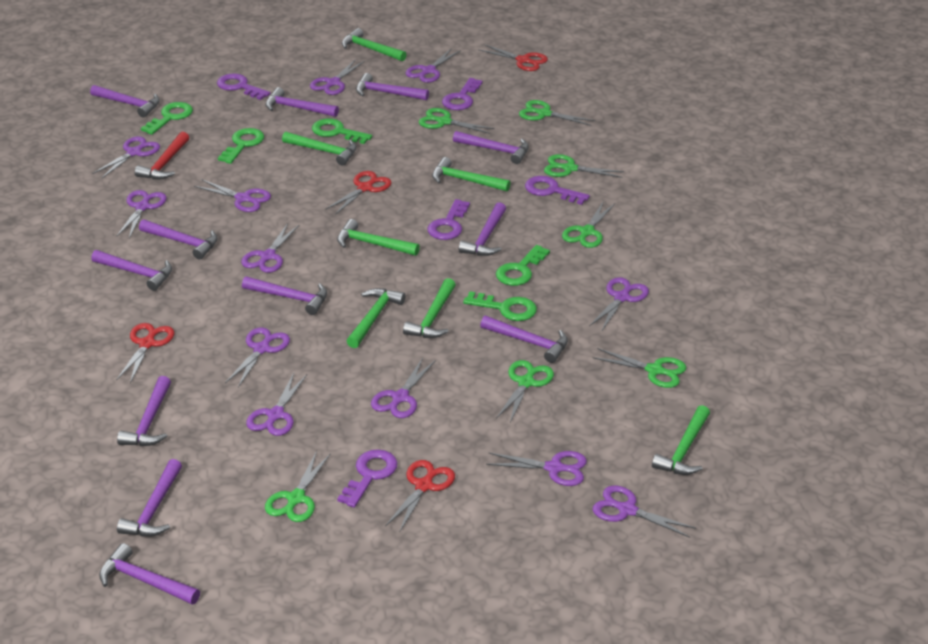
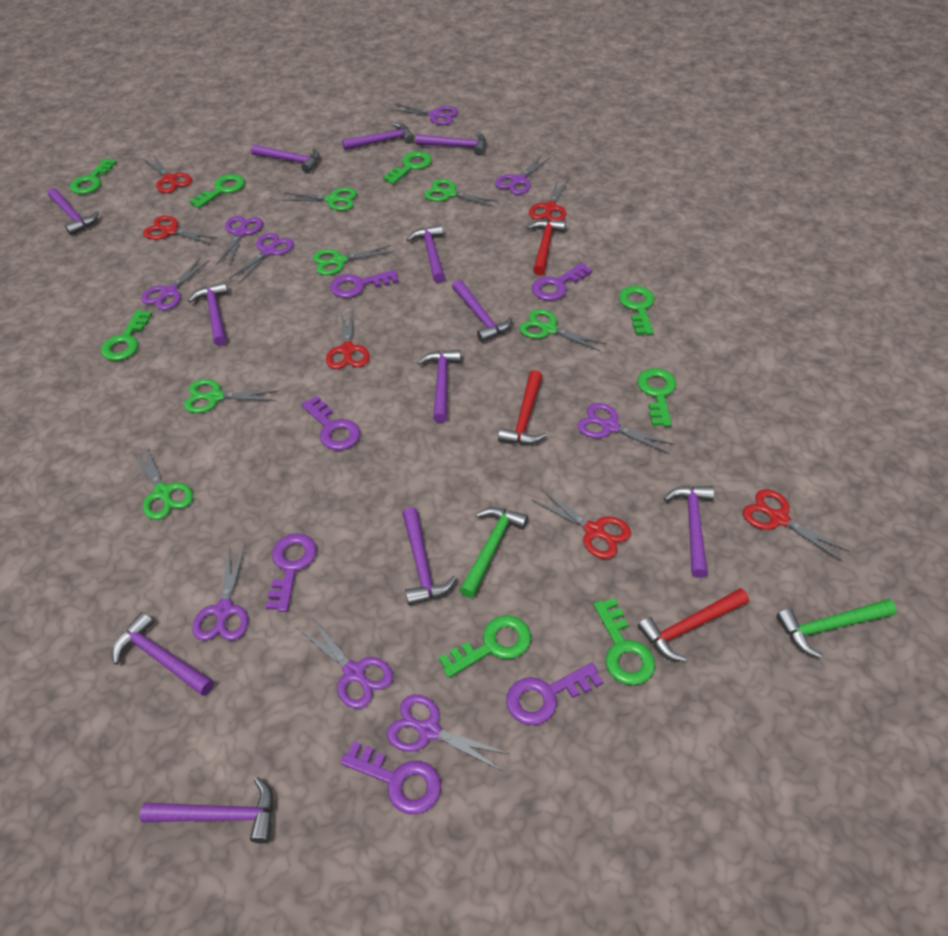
green hammer: [282,132,357,166] [337,219,420,256] [342,28,407,62] [347,288,405,348] [403,278,456,338] [432,157,511,192] [652,405,710,475] = 7 -> [459,507,528,598] [776,599,896,658] = 2
green key: [141,102,193,135] [218,128,264,164] [312,119,372,144] [463,291,537,321] [496,245,550,286] = 5 -> [70,158,117,194] [101,310,152,361] [189,174,245,208] [383,151,432,184] [439,615,531,678] [594,598,655,685] [619,286,654,335] [637,368,676,427] = 8
green scissors: [265,451,331,522] [419,108,495,134] [496,360,554,423] [519,100,595,126] [544,154,624,178] [562,201,615,248] [592,348,686,388] = 7 -> [132,445,193,520] [184,379,278,413] [282,188,357,211] [313,245,394,275] [424,179,499,207] [519,309,606,352] = 6
purple key: [217,73,271,100] [337,449,398,508] [427,199,470,240] [442,78,483,110] [525,176,590,205] = 5 -> [266,533,317,612] [301,396,360,450] [330,270,399,298] [340,741,441,814] [506,663,603,725] [532,262,592,301] = 6
purple scissors: [92,136,160,178] [117,190,167,238] [194,179,271,212] [225,327,290,387] [241,223,299,273] [246,373,307,436] [310,59,365,95] [371,358,436,418] [405,48,461,83] [486,451,587,486] [589,277,649,330] [593,485,696,538] = 12 -> [141,258,210,310] [192,546,248,641] [217,216,263,266] [229,233,294,284] [297,616,393,709] [387,695,509,771] [391,104,458,125] [495,156,551,195] [577,403,675,454] = 9
red hammer: [135,132,189,179] = 1 -> [498,370,547,444] [527,219,566,275] [638,588,749,662] = 3
red scissors: [116,323,174,383] [325,171,391,215] [385,460,455,533] [478,44,548,71] = 4 -> [143,155,192,193] [143,216,219,245] [326,308,370,369] [529,178,569,221] [532,489,631,559] [743,489,850,561] = 6

